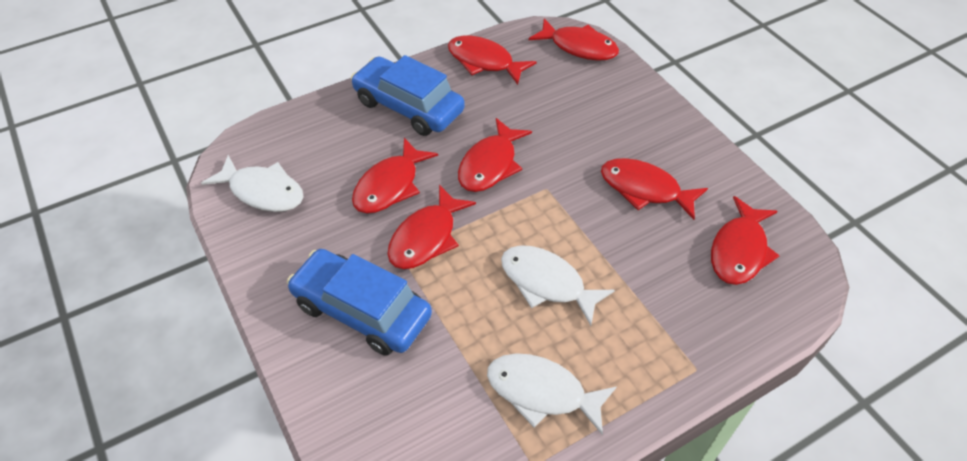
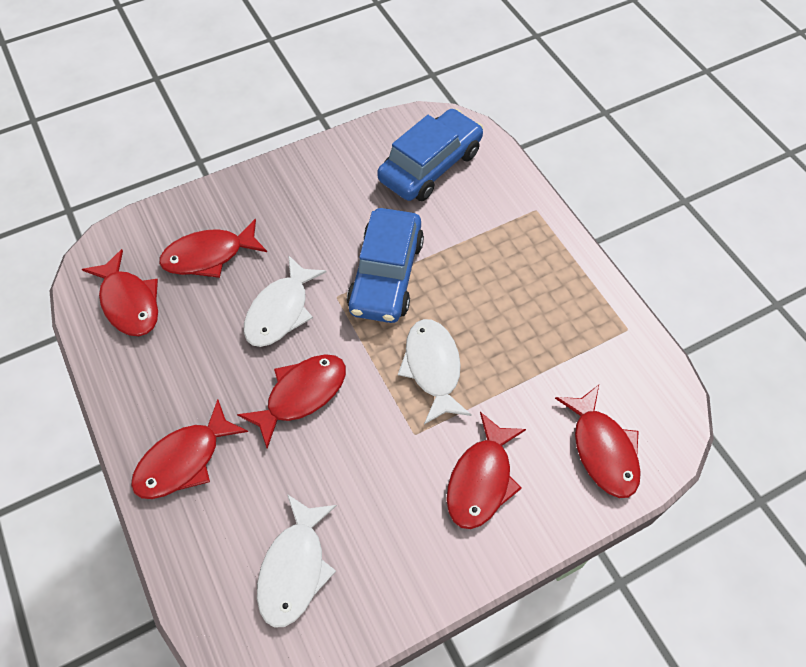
red fish: [352,138,438,214] [387,185,476,269] [448,36,536,85] [458,118,532,192] [529,18,619,61] [601,158,708,220] [711,196,780,285] = 7 -> [82,249,158,336] [131,399,248,499] [159,219,267,278] [237,354,346,449] [446,412,526,529] [555,385,641,498] = 6

